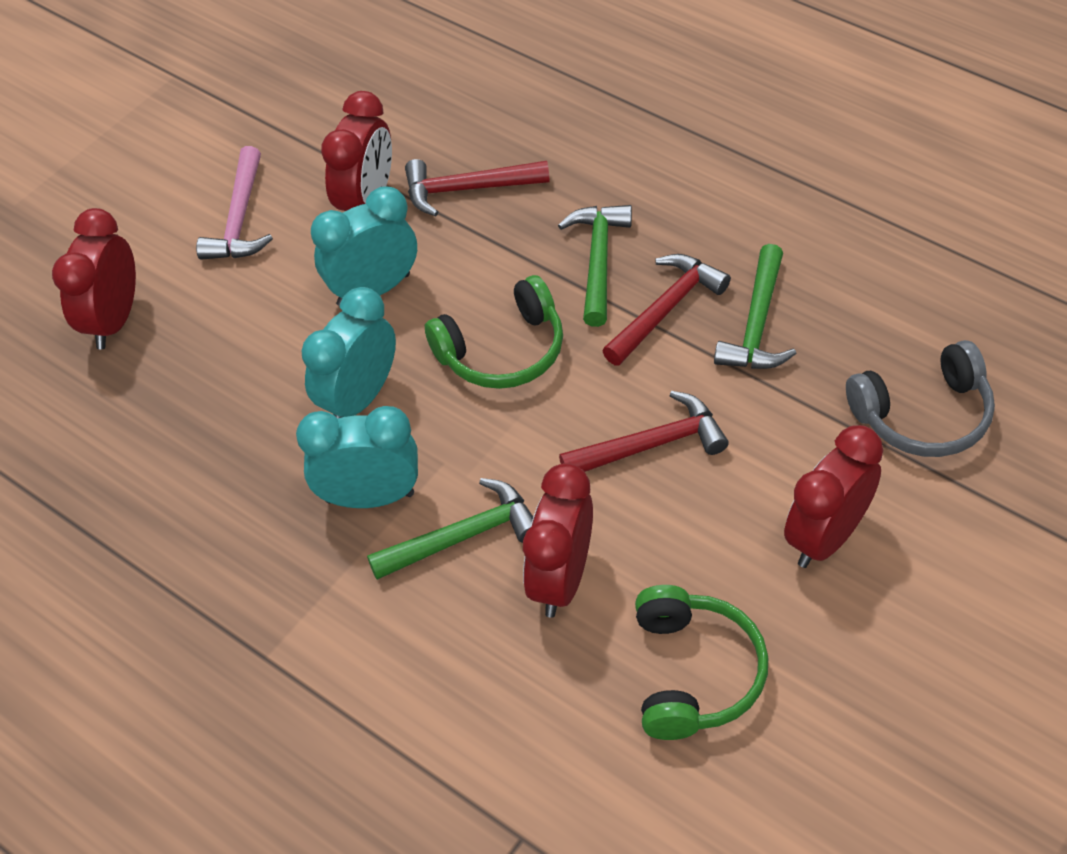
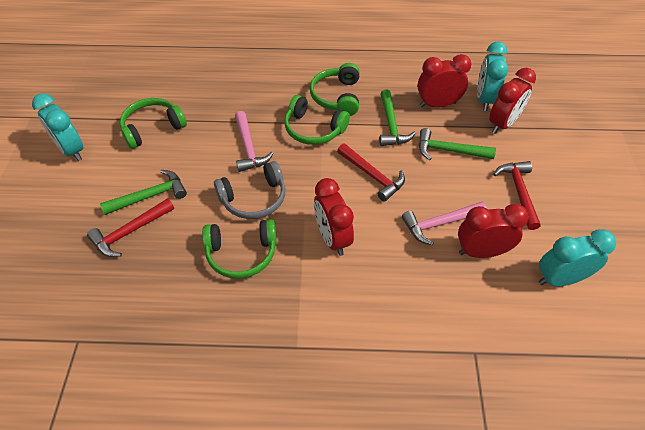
green headphones: [425,275,563,389] [635,585,768,740] = 2 -> [120,98,187,149] [202,219,277,279] [284,95,350,145] [310,63,360,116] = 4
pink hammer: [196,146,273,260] = 1 -> [235,111,274,172] [402,202,487,245] = 2

